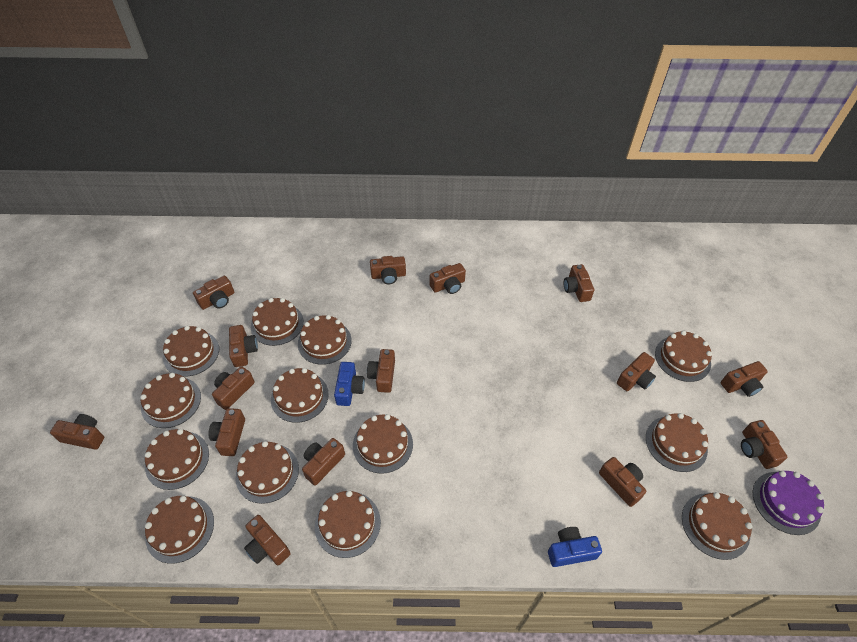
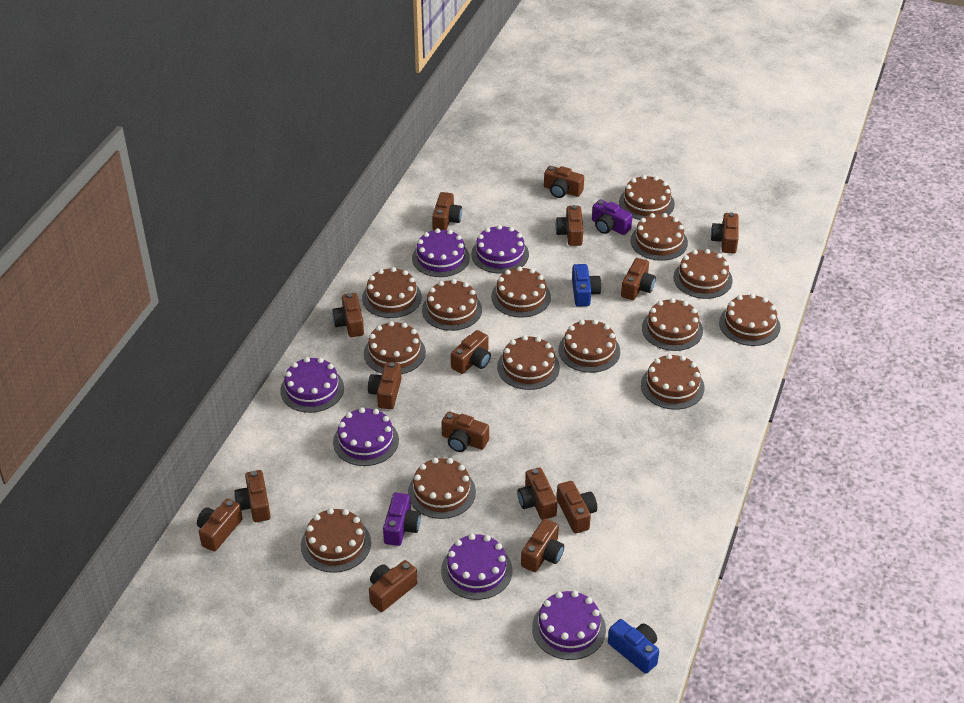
brown cake: [140,373,201,428] [145,429,209,490] [145,496,214,564] [163,326,219,377] [235,441,299,504] [251,298,304,346] [271,368,329,423] [298,315,352,365] [315,490,381,558] [353,414,413,474] [646,413,708,472] [655,331,712,382] [682,492,753,560] = 13 -> [301,508,371,573] [362,267,422,318] [364,321,426,374] [408,458,476,519] [422,279,482,331] [491,266,551,318] [497,335,560,390] [558,319,620,373] [619,175,675,220] [630,213,688,261] [641,354,705,410] [642,298,703,351] [673,249,733,299] [719,294,780,346] = 14
purple cake: [753,471,824,535] = 1 -> [280,357,344,413] [333,407,399,466] [412,228,470,277] [441,534,512,600] [471,225,529,274] [532,591,606,660] = 6
purple camera: none = 0 -> [383,493,421,546] [592,200,633,235] = 2

